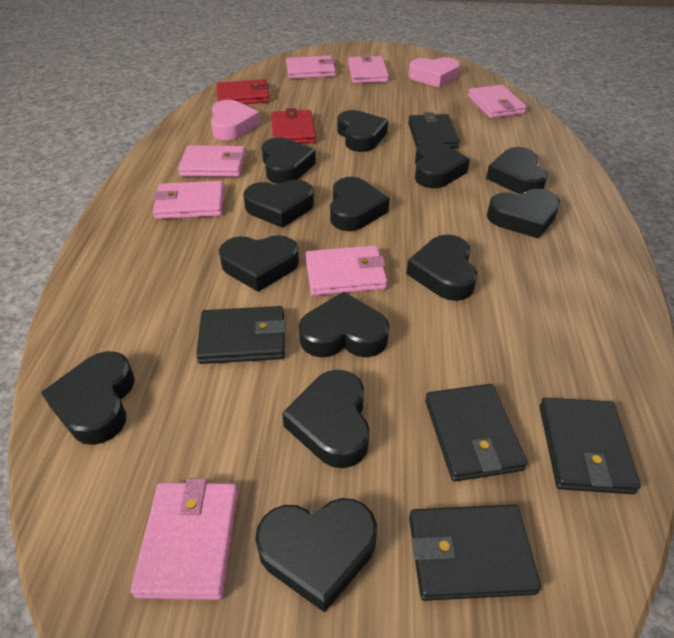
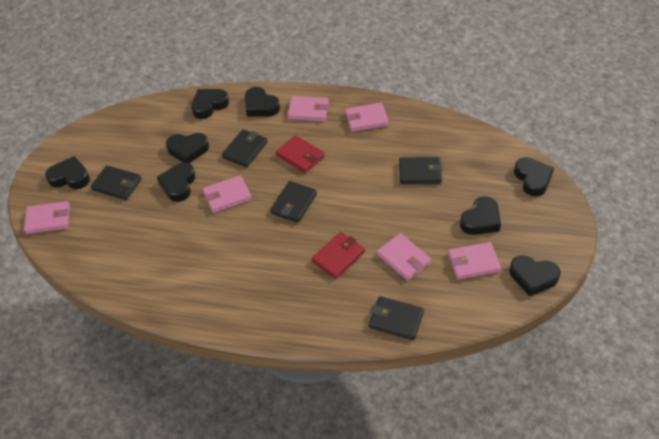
black heart: [41,351,135,445] [219,235,299,292] [243,180,314,228] [255,498,377,613] [262,137,316,184] [282,370,370,468] [299,292,389,357] [330,177,390,231] [337,110,388,152] [406,234,477,301] [415,141,470,188] [486,147,548,194] [487,189,560,239] = 13 -> [45,156,90,189] [157,163,195,202] [166,133,209,163] [191,89,229,119] [245,87,280,117] [460,196,501,235] [509,255,561,296] [514,157,554,196] = 8
pink heart: [211,100,260,140] [409,57,460,87] = 2 -> none = 0
pink wallet: [130,478,238,600] [153,181,224,219] [178,145,246,177] [286,56,336,79] [305,245,387,296] [348,54,389,83] [468,85,527,118] = 7 -> [24,201,70,234] [203,175,252,213] [287,96,329,122] [345,103,389,132] [377,233,431,281] [448,242,501,280] = 6

